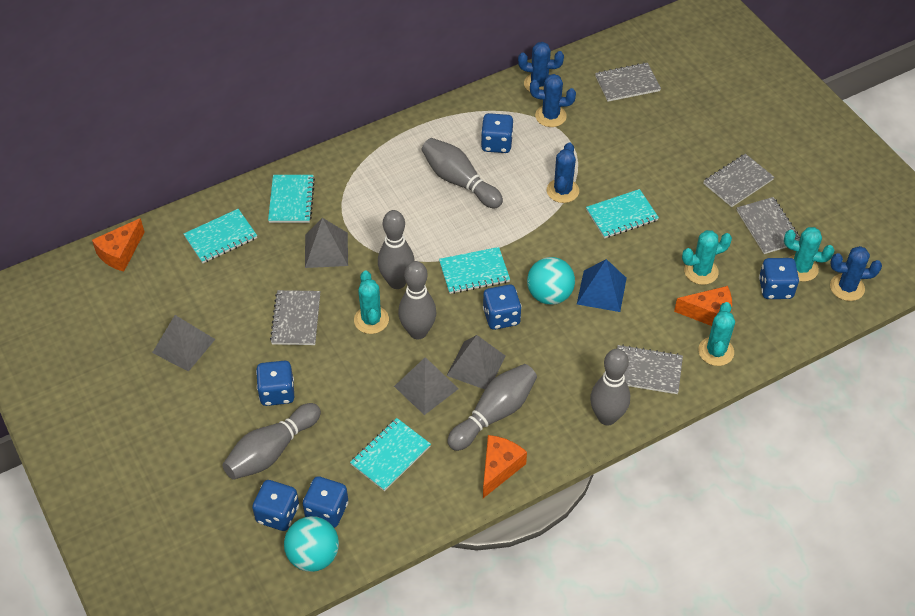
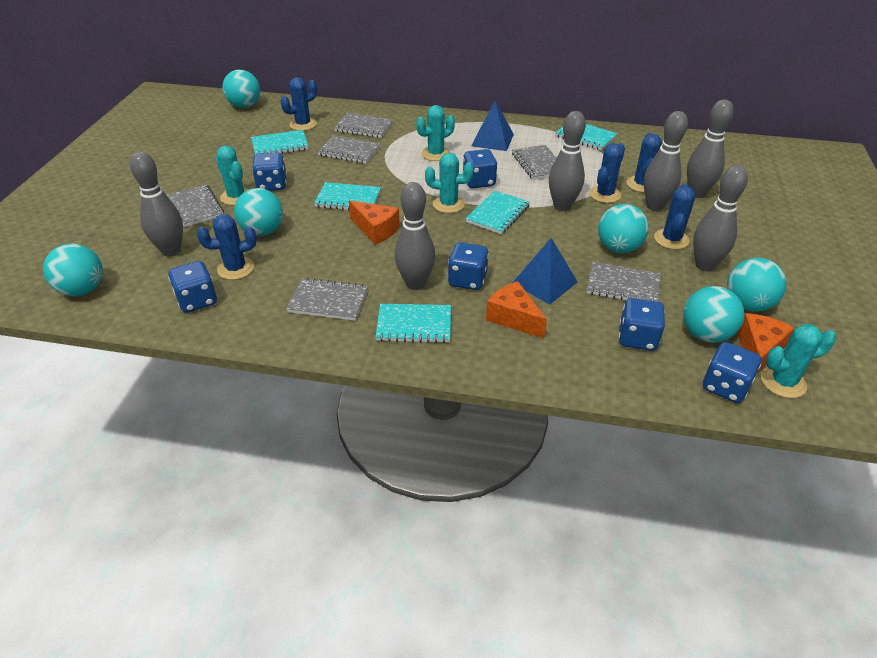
blue cactus: [518,42,564,92] [530,74,576,127] [547,142,579,203] [830,246,882,301] = 4 -> [197,214,257,280] [281,77,317,131] [589,143,625,203] [627,133,662,193] [654,184,695,250] = 5
blue pyramid: [577,259,627,312] = 1 -> [472,100,514,151] [512,238,578,305] = 2
grey notebook: [270,290,320,345] [595,62,661,102] [617,345,683,394] [703,154,774,207] [737,197,801,254] = 5 -> [167,184,224,227] [286,278,368,321] [317,135,381,164] [334,113,393,138] [512,145,557,180] [587,262,661,302] = 6
grey pyramid: [152,315,215,372] [305,218,348,268] [394,357,458,415] [446,335,506,389] = 4 -> none = 0
turquoise ball: [284,516,339,572] [527,257,575,305] = 2 -> [43,243,103,296] [223,70,260,108] [234,188,283,236] [598,204,649,253] [683,286,744,343] [727,258,786,312] = 6

